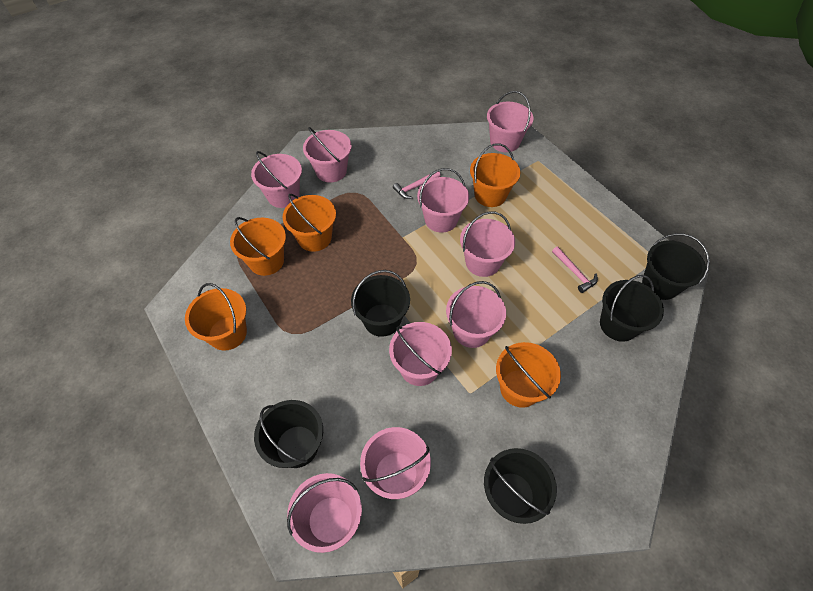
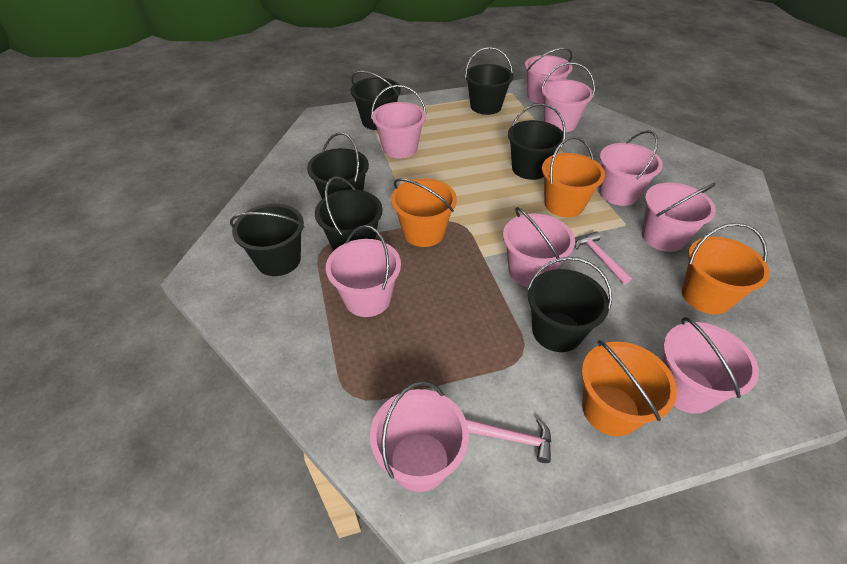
black bucket: [254,400,323,468] [351,270,410,337] [484,448,557,524] [600,275,664,342] [642,233,710,300] = 5 -> [230,204,305,276] [307,132,369,199] [315,176,383,251] [351,71,401,130] [465,47,513,115] [508,103,566,180] [527,257,612,352] = 7
orange bucket: [185,283,247,351] [230,217,286,276] [282,194,336,252] [470,143,520,207] [496,342,561,408] = 5 -> [391,178,457,247] [542,136,605,217] [581,340,677,436] [682,223,770,315] = 4

